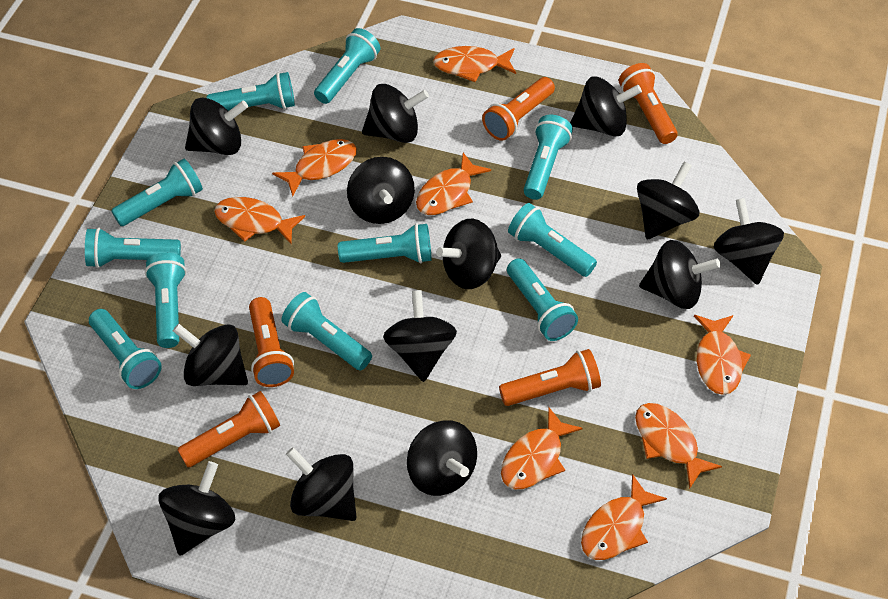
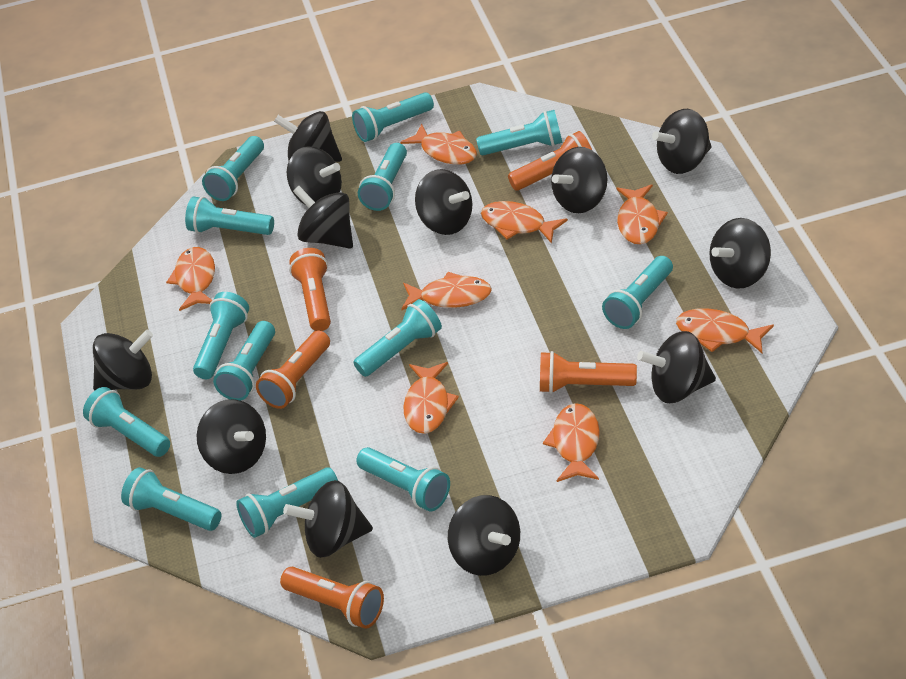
black spinning top: [159,461,235,556] [173,324,248,386] [185,98,248,155] [286,447,356,521] [347,157,415,224] [362,84,429,143] [383,290,457,382] [407,420,477,496] [436,219,501,289] [570,76,642,136] [637,161,699,239] [639,240,721,309] [714,198,784,285] = 13 -> [93,330,153,391] [196,399,266,474] [274,111,342,162] [283,480,373,558] [287,146,342,204] [293,186,353,249] [415,169,472,235] [448,495,520,576] [551,147,607,213] [637,331,716,403] [652,109,712,174] [710,218,771,289] = 12
turquoise flashlight: [85,227,181,268] [89,309,162,389] [111,159,203,226] [145,253,186,348] [207,72,295,111] [282,292,372,370] [314,28,380,104] [338,223,432,264] [507,258,578,341] [508,203,597,277] [524,115,573,200] = 11 -> [83,387,170,457] [121,467,221,531] [185,196,274,235] [193,292,249,379] [202,136,264,201] [213,321,275,401] [236,468,338,538] [352,92,434,142] [353,299,442,377] [356,447,450,511] [358,143,407,211] [476,110,562,155] [602,256,673,329] = 13

